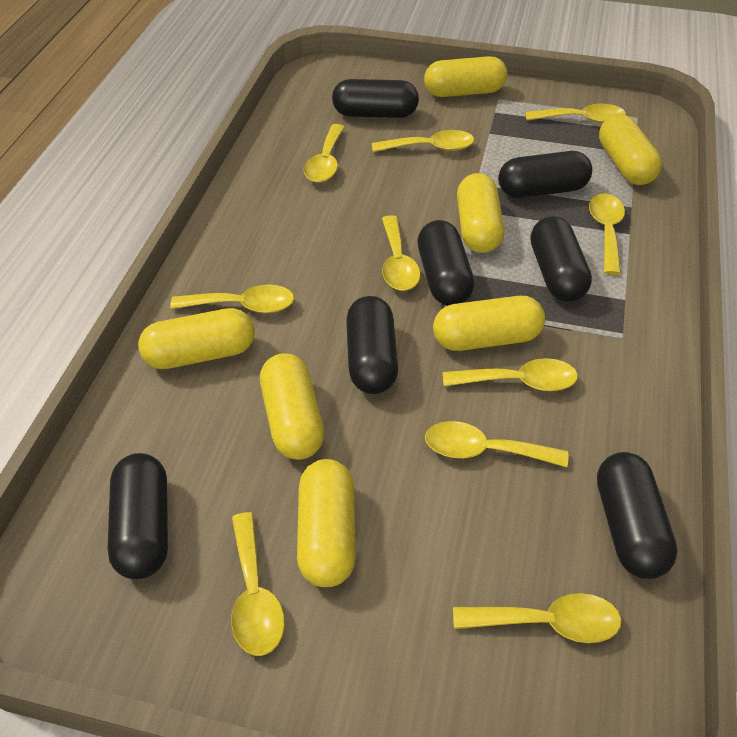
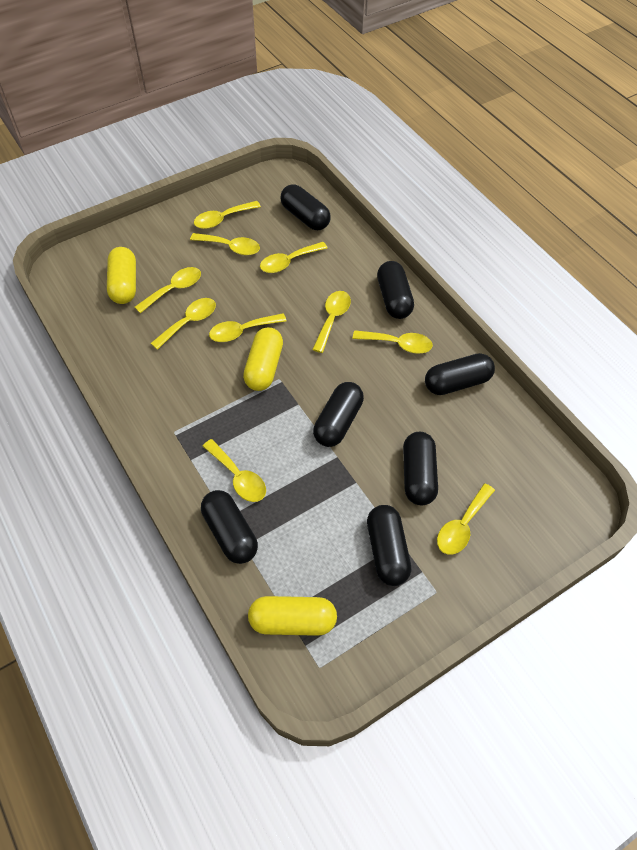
yellow capsule: [138,308,255,369] [260,353,325,460] [297,459,356,587] [424,56,507,97] [433,296,545,351] [457,173,504,253] [599,114,662,185] = 7 -> [107,247,136,304] [243,327,283,391] [248,596,337,636] = 3

